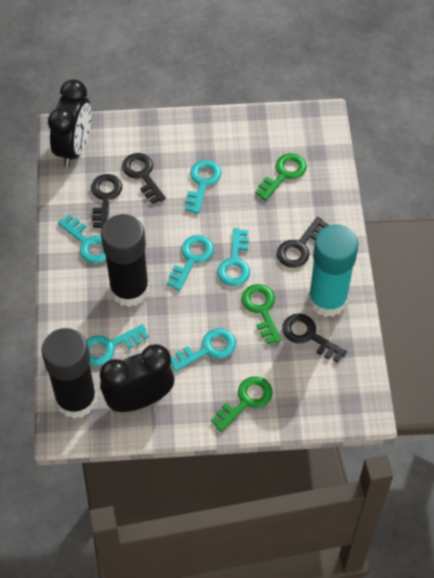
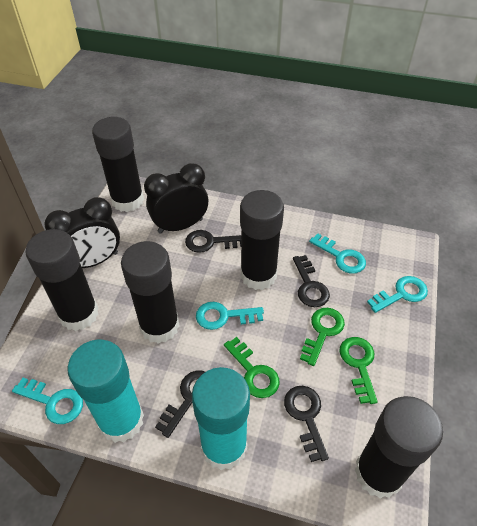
black glue stick: [41,328,97,419] [101,214,149,307] = 2 -> [25,229,98,331] [92,117,144,212] [121,241,180,344] [240,190,284,290] [355,396,443,499] = 5
turquoise glue stick: [308,225,359,317] = 1 -> [67,340,144,443] [192,367,250,470] = 2
turquoise key: [58,215,106,263] [86,324,149,366] [167,235,214,291] [171,328,236,372] [185,160,222,214] [217,228,250,286] = 6 -> [12,378,83,424] [196,302,264,330] [309,234,366,274] [367,276,428,313] = 4

